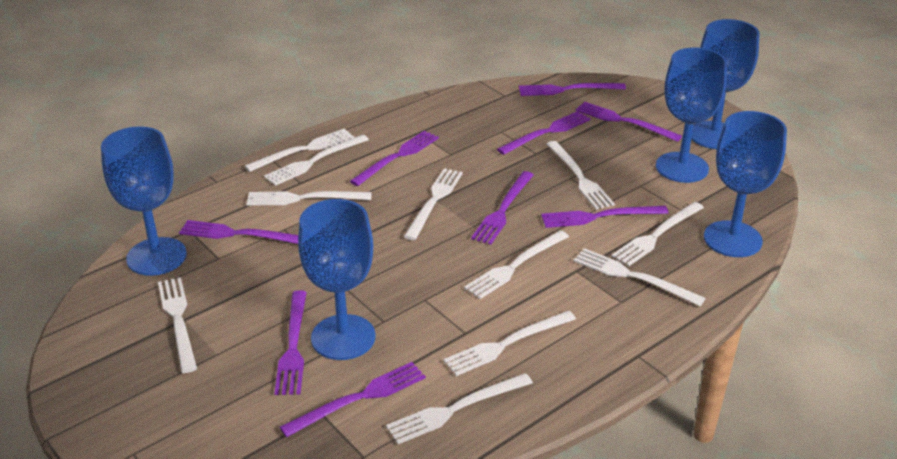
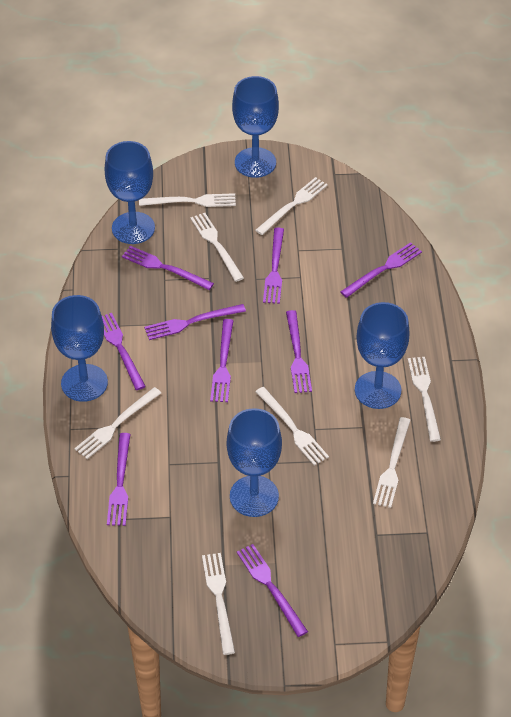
white fork: [158,277,197,373] [245,129,354,172] [247,191,372,206] [264,134,369,186] [386,373,533,444] [404,168,463,240] [443,311,576,376] [464,230,569,299] [547,141,615,210] [573,248,706,306] [611,202,704,266] = 11 -> [74,387,161,459] [139,193,236,207] [190,213,244,282] [202,553,235,655] [255,177,328,235] [255,387,329,466] [373,417,410,508] [408,357,441,442] = 8

